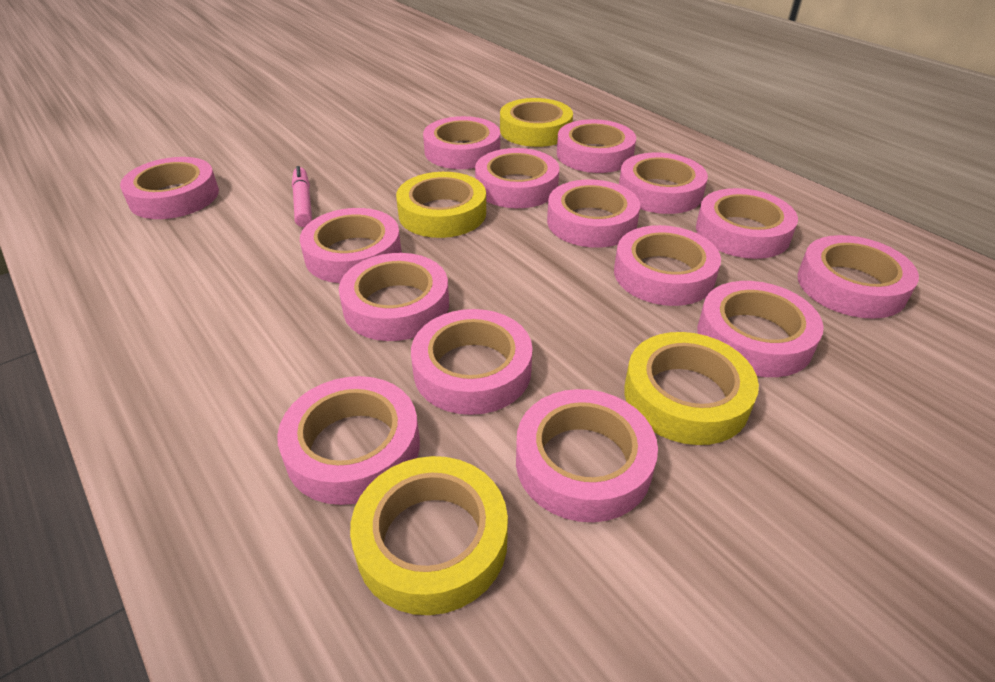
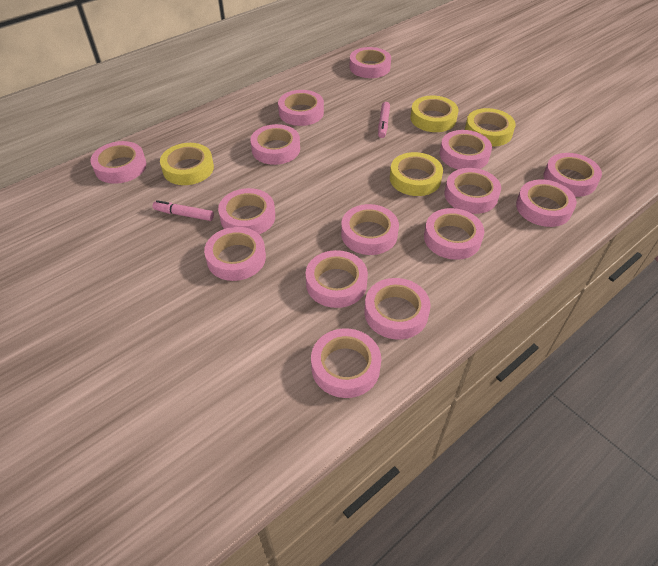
pink marker: [292,166,312,227] = 1 -> [153,200,214,221] [378,102,390,138] = 2

